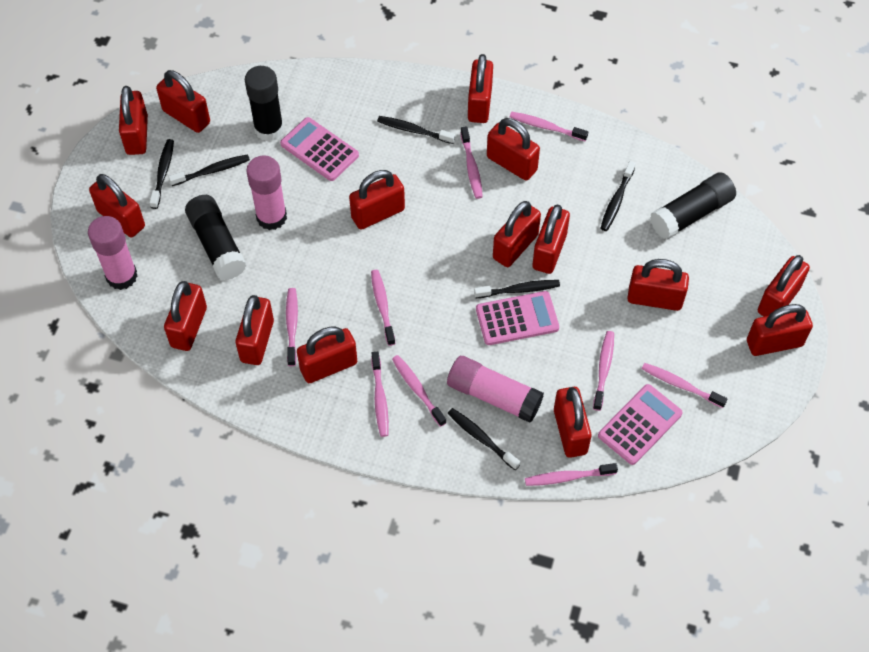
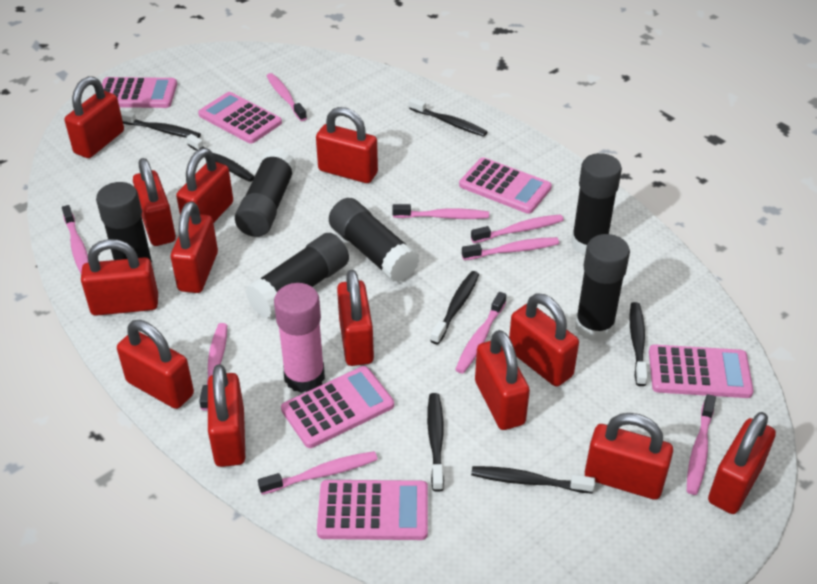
black glue stick: [185,195,247,280] [245,66,284,142] [650,172,736,239] = 3 -> [96,182,155,272] [235,148,296,237] [245,233,349,319] [329,198,420,283] [571,153,622,255] [575,234,630,342] = 6
black toothbrush: [149,139,174,209] [169,154,250,186] [377,116,455,144] [447,408,520,470] [474,280,560,298] [600,161,636,231] = 6 -> [120,110,201,138] [186,134,255,182] [409,98,487,136] [427,393,444,492] [430,271,479,344] [471,466,595,494] [630,302,647,386] = 7
pink calculator: [280,117,359,181] [476,291,559,345] [598,384,683,465] = 3 -> [102,77,177,108] [198,92,282,144] [281,366,394,448] [317,480,428,540] [459,157,552,214] [649,344,754,398] = 6
pink glue stick: [88,216,138,290] [246,155,287,230] [447,356,544,423] = 3 -> [274,283,325,393] = 1
red padlock: [89,174,145,237] [119,86,148,155] [156,70,210,133] [164,281,207,351] [235,295,274,365] [297,326,357,383] [349,170,405,230] [468,54,493,123] [487,118,540,181] [493,201,541,267] [532,204,570,274] [554,387,592,458] [627,259,689,311] [747,304,813,356] [758,255,810,317] = 15 -> [65,76,124,158] [81,239,158,316] [117,320,194,409] [133,158,176,246] [171,201,218,293] [176,148,233,223] [208,364,245,467] [316,107,378,183] [337,270,374,366] [475,330,530,430] [509,293,579,387] [585,413,673,500] [708,412,776,514] = 13

